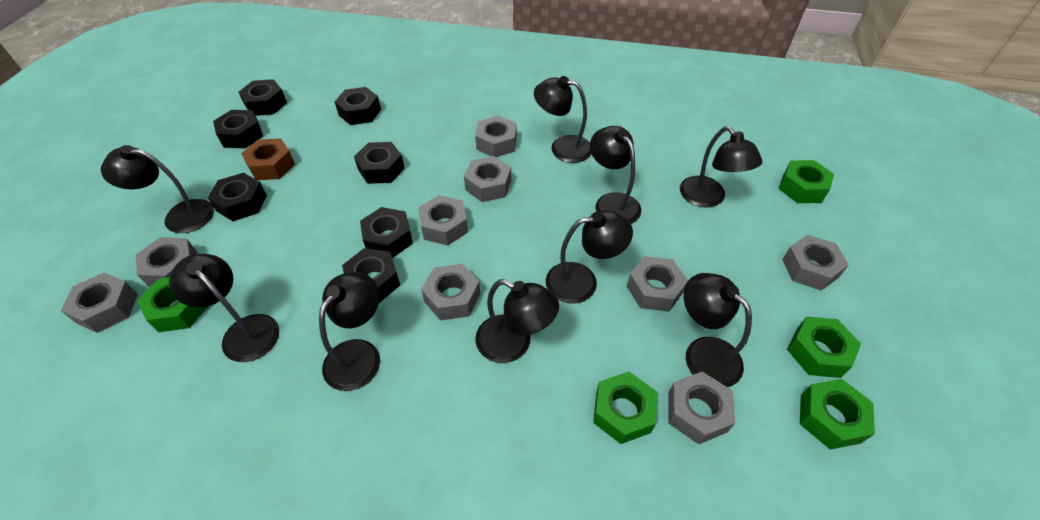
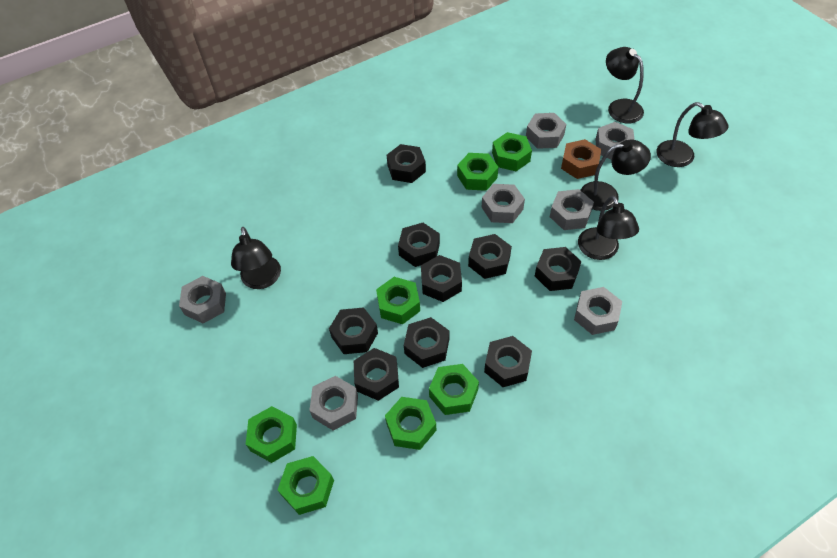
black lamp: [101,145,214,233] [169,254,279,362] [319,272,380,391] [475,279,559,363] [534,76,592,163] [546,210,633,304] [590,126,641,224] [680,126,762,207] [684,273,752,387] = 9 -> [231,227,281,289] [578,196,639,260] [581,140,651,211] [606,47,644,123] [657,102,729,167] = 5
black nut: [208,173,267,221] [213,110,263,148] [239,79,287,116] [335,87,381,125] [342,248,400,303] [354,142,405,184] [360,207,413,258] = 7 -> [329,307,378,354] [354,348,399,401] [386,144,426,183] [398,223,440,267] [404,317,449,368] [421,255,462,302] [468,234,512,279] [484,336,532,387] [535,247,582,291] = 9
green nut: [137,277,208,332] [593,372,657,444] [779,160,834,203] [787,316,861,378] [800,379,875,449] = 5 -> [246,406,297,463] [278,456,334,515] [376,277,420,324] [385,397,436,450] [429,364,479,415] [457,153,498,191] [492,132,532,171] = 7
grey nut: [61,273,138,333] [136,237,197,287] [418,195,468,246] [421,264,480,321] [464,156,511,202] [475,115,517,157] [627,256,688,312] [668,371,735,444] [782,235,849,291] = 9 -> [179,276,226,323] [309,376,358,430] [482,184,525,223] [526,113,566,149] [550,189,594,230] [574,287,622,335] [595,122,635,160] = 7

